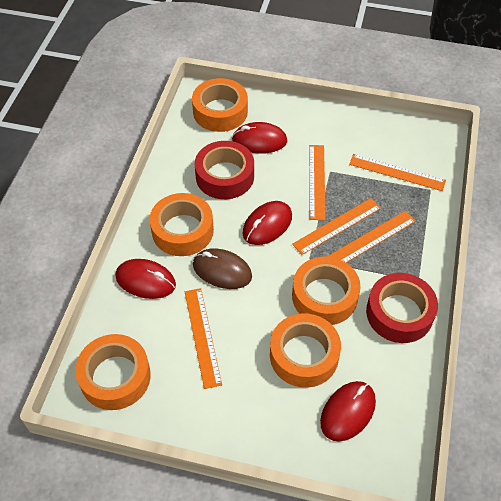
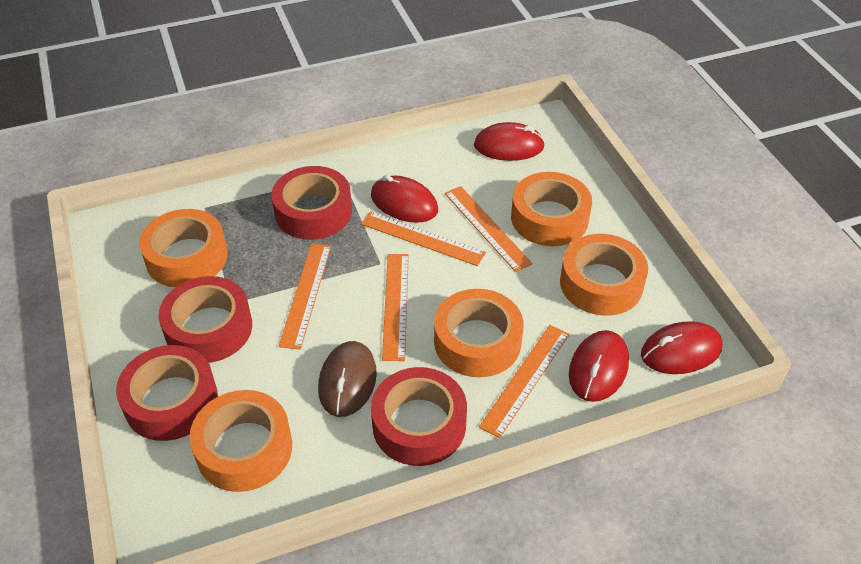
red tape: [195,141,254,199] [366,273,438,343] = 2 -> [116,345,218,441] [159,276,252,363] [272,166,352,240] [371,367,467,466] = 4

